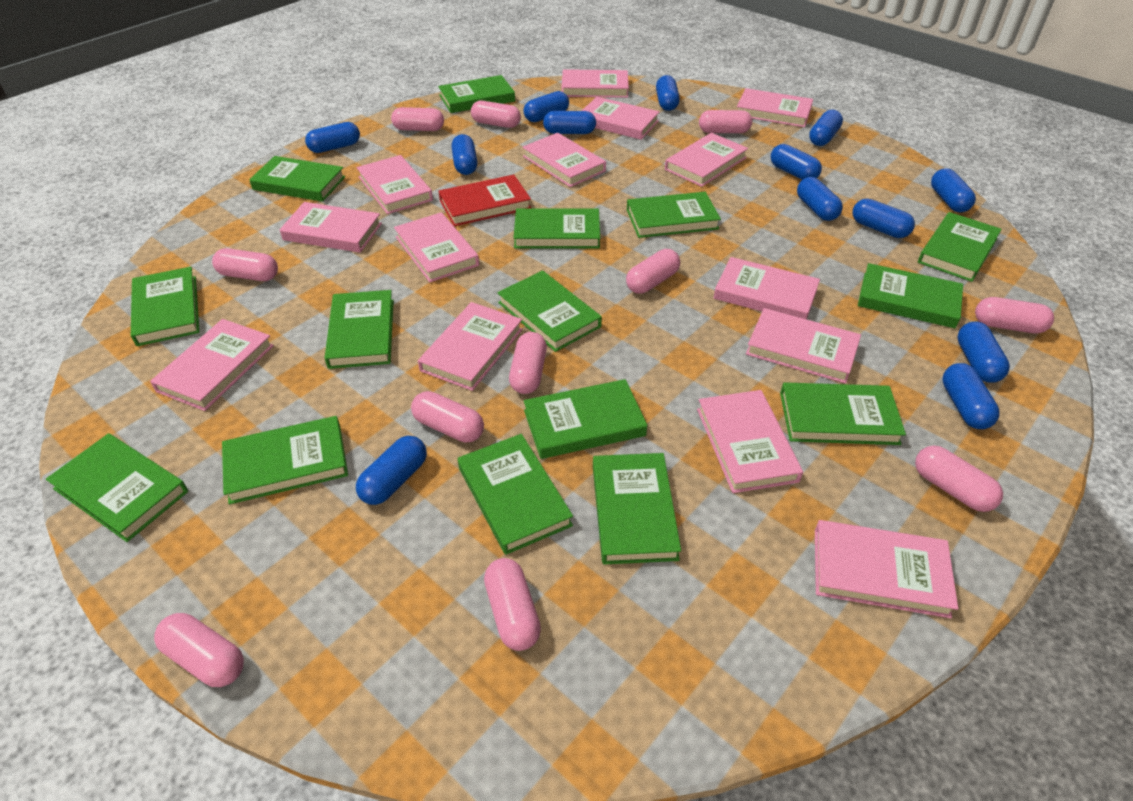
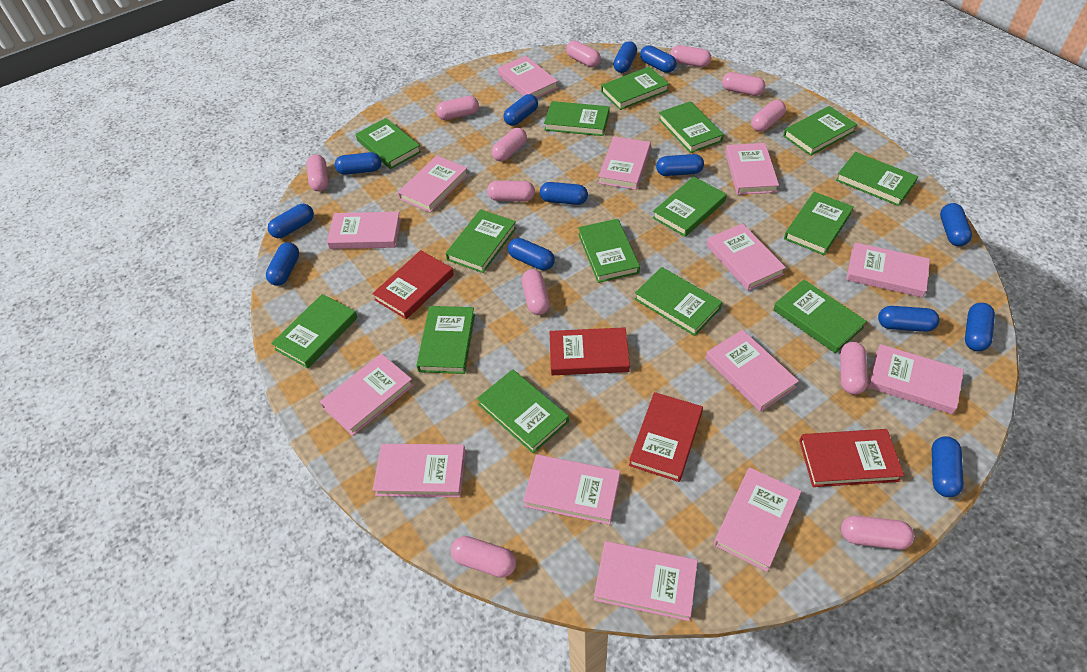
pink capsule: [154,613,244,687] [212,248,278,281] [391,107,444,131] [411,391,484,442] [471,100,521,128] [484,558,541,651] [509,332,547,394] [626,249,680,294] [699,110,752,133] [915,445,1003,512] [975,297,1054,334] = 11 -> [307,154,329,191] [436,96,479,120] [451,536,516,578] [487,181,535,201] [491,128,527,161] [522,269,550,315] [566,40,601,67] [670,45,711,67] [722,72,765,96] [751,100,786,132] [840,342,868,395] [841,516,914,550] = 12
red book: [438,175,531,226] = 1 -> [372,250,454,319] [550,327,630,375] [629,392,703,482] [799,429,904,487] = 4

